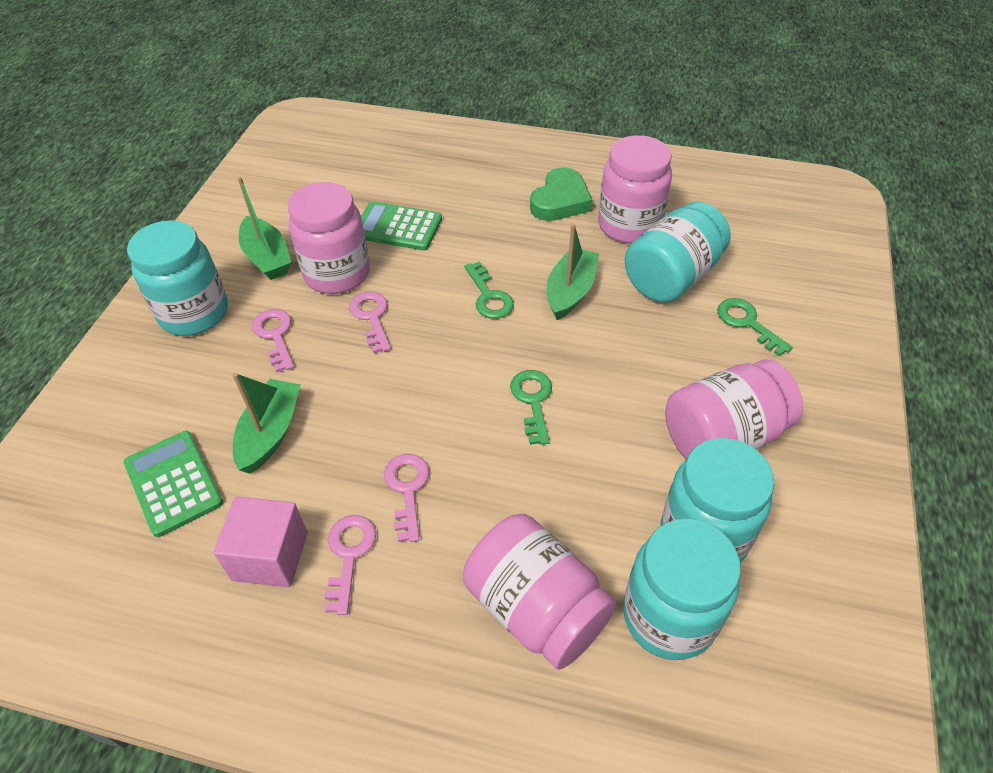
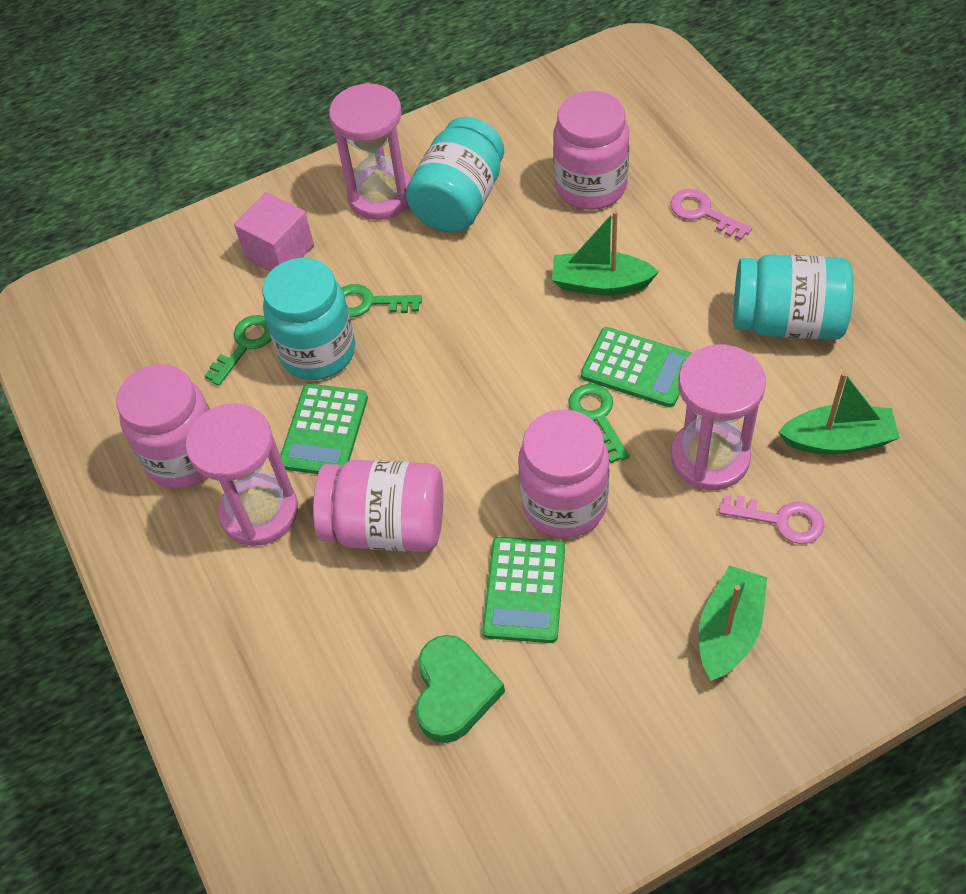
green calculator: [124,431,223,537] [361,201,442,251] = 2 -> [280,384,368,474] [482,537,565,643] [581,327,692,407] = 3
pink hourglass: none = 0 -> [185,403,298,546] [329,83,411,220] [671,345,766,490] = 3
pink key: [252,309,294,373] [325,515,376,615] [349,291,391,353] [384,454,429,542] = 4 -> [670,189,752,240] [719,495,824,544] = 2
turquoise jar: [127,220,228,336] [623,519,741,660] [625,202,731,303] [661,438,775,563] = 4 -> [262,258,355,380] [406,117,504,233] [733,254,854,340] = 3

